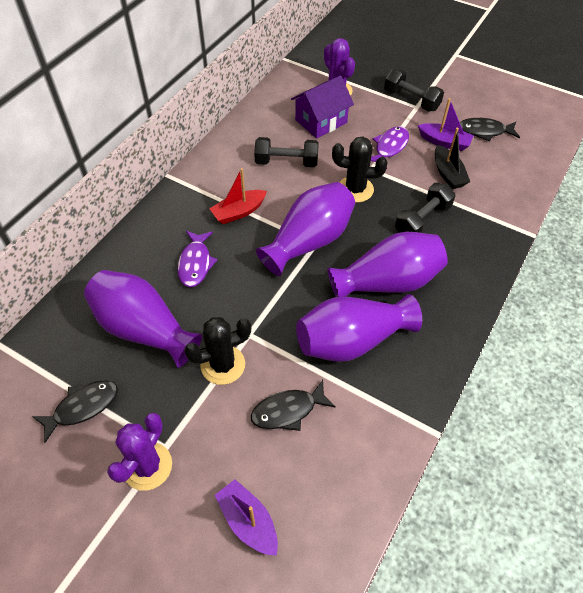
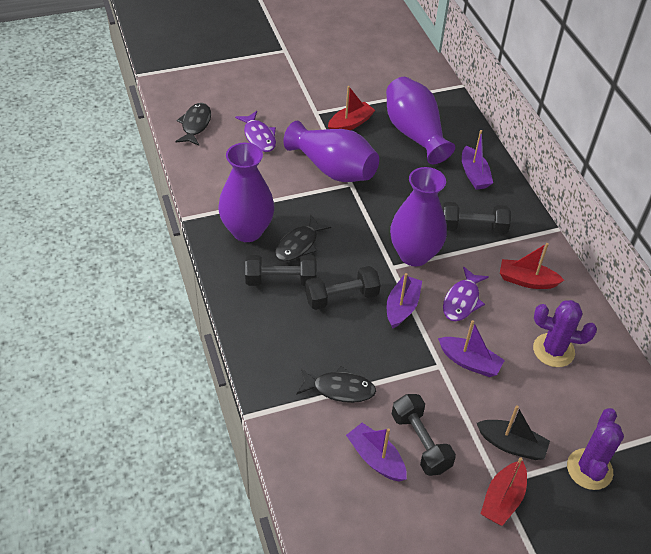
black cactus: [184,317,251,385] [332,137,388,202] = 2 -> none = 0
black dumbbell: [254,137,319,167] [384,69,444,111] [395,183,456,233] = 3 -> [245,255,317,286] [305,266,381,310] [391,394,456,476] [442,202,511,234] = 4
purple boat: [215,479,278,556] [418,98,474,151] = 2 -> [346,423,407,482] [386,273,422,329] [438,320,505,377] [462,130,493,190] = 4
purple house: [291,75,354,139] = 1 -> none = 0
red boat: [209,168,267,224] = 1 -> [328,86,375,130] [481,457,527,526] [500,243,564,289] = 3

